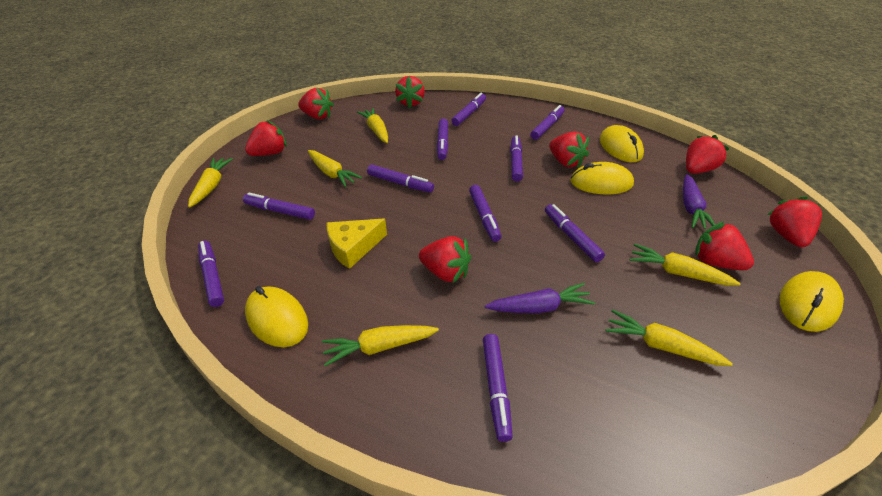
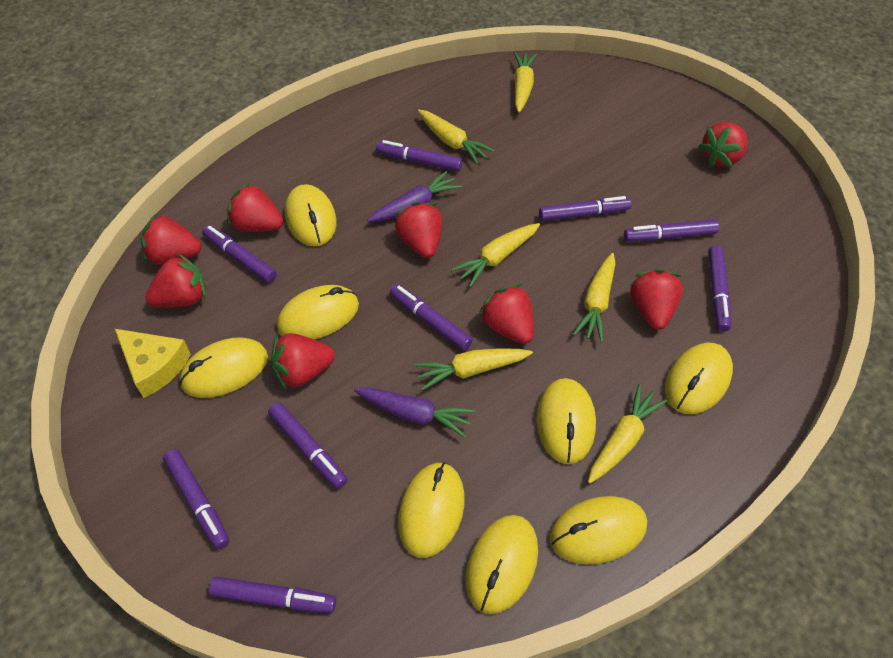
purple marker: [198,241,224,307] [243,193,315,220] [367,164,434,193] [437,118,448,160] [451,93,486,126] [469,185,501,242] [483,334,513,442] [510,135,523,182] [531,105,565,140] [545,204,605,262] = 10 -> [163,449,229,549] [202,225,277,283] [209,577,336,613] [268,402,347,489] [376,140,462,172] [390,284,473,351] [539,196,632,221] [624,219,719,242] [708,246,731,332] = 9
yellow mouse: [245,286,308,347] [570,162,634,194] [600,125,644,162] [780,271,844,332] = 4 -> [179,337,268,398] [277,285,359,339] [285,184,337,246] [398,462,465,558] [466,515,538,614] [537,378,596,464] [550,496,647,564] [665,342,733,414] = 8

